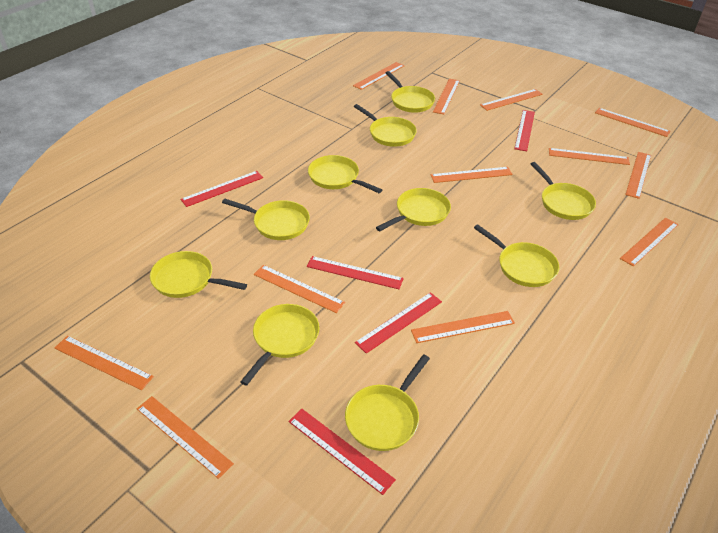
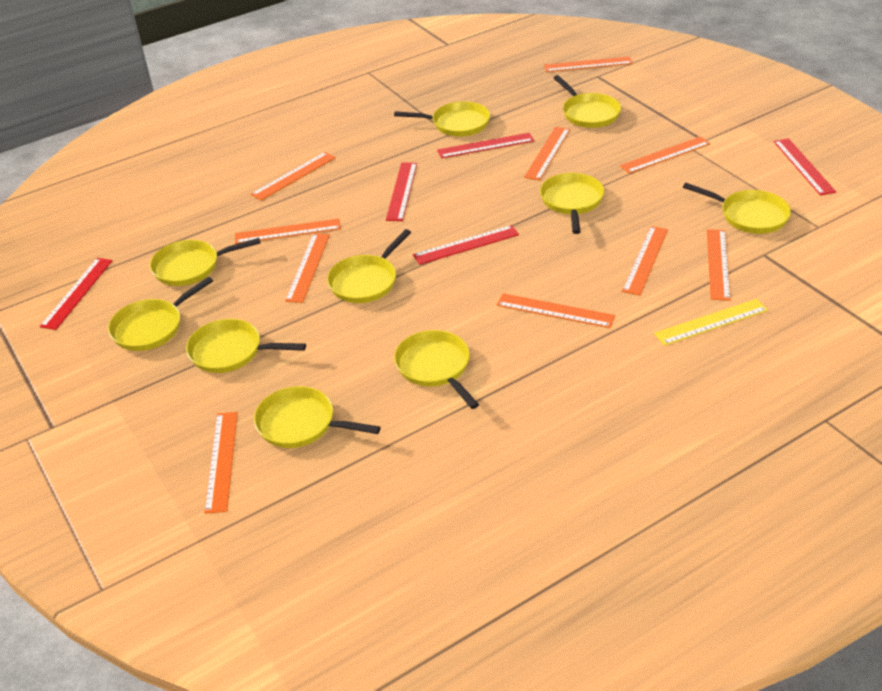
orange ruler: [55,336,154,390] [137,396,234,479] [254,265,345,313] [353,62,404,90] [411,311,515,343] [431,167,513,183] [433,79,460,114] [480,89,543,111] [549,148,630,165] [595,108,670,137] [620,218,679,267] [625,152,651,199] = 12 -> [204,412,238,514] [235,219,341,244] [251,152,336,201] [285,233,330,303] [497,293,615,328] [524,127,570,181] [544,56,633,72] [620,136,710,174] [622,226,668,295] [707,229,731,301] = 10
yellow ruler: none = 0 -> [654,299,768,346] = 1

